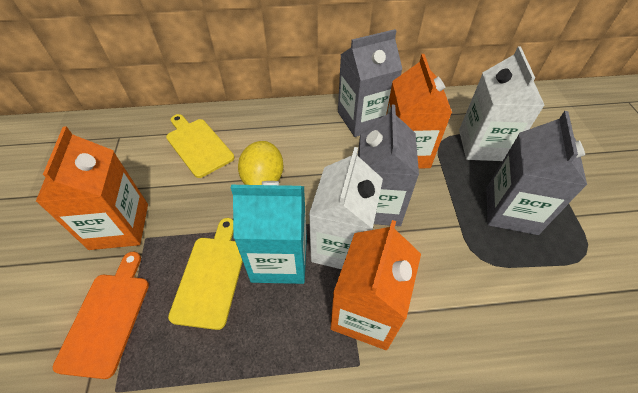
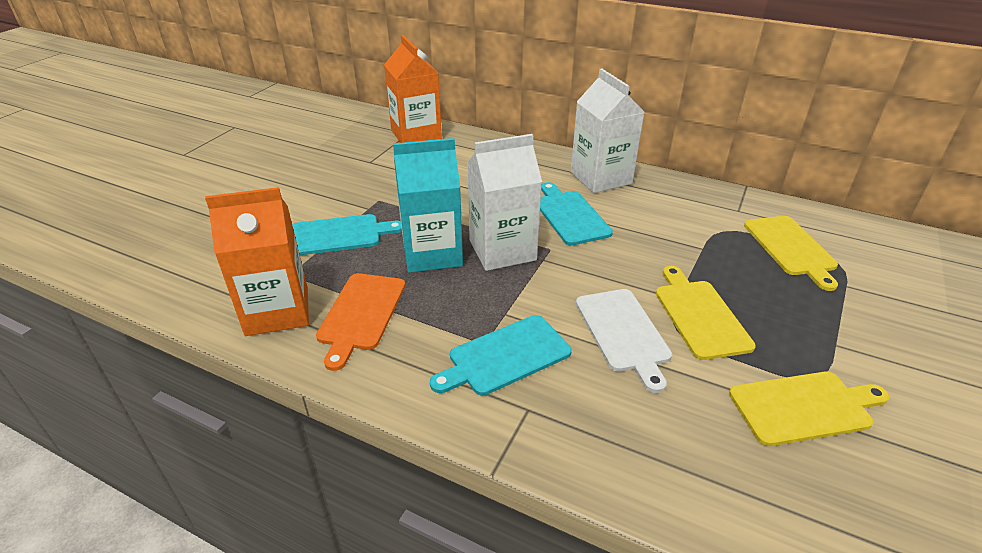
grey carton: [338,29,402,137] [358,105,419,226] [486,111,587,235] = 3 -> none = 0
orange carton: [36,126,148,250] [331,220,421,350] [386,54,452,169] = 3 -> [205,187,309,336] [384,35,442,143] = 2
turquoise cutting board: none = 0 -> [292,214,402,255] [430,315,572,396] [540,182,613,245] = 3
white cutting board: none = 0 -> [576,289,672,393] = 1
yellow cutting board: [166,114,234,178] [168,218,243,330] = 2 -> [656,266,756,360] [729,372,889,446] [744,216,838,291] = 3
yellow lemon: [238,141,284,185] = 1 -> none = 0

